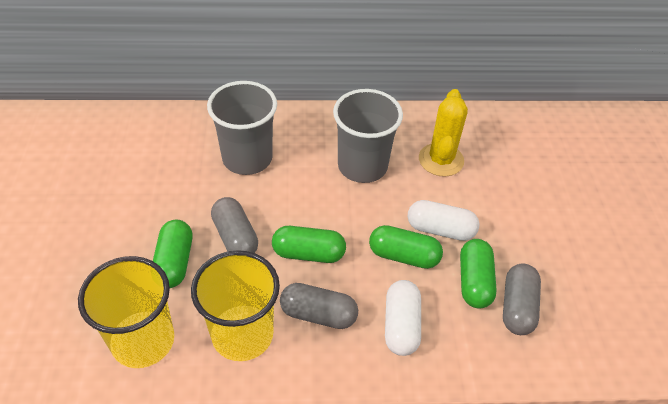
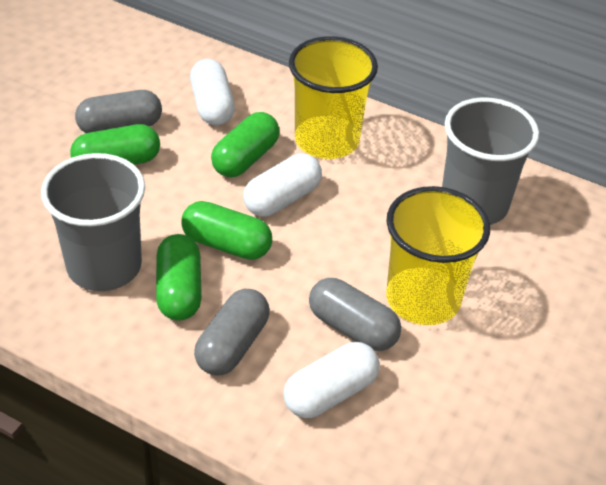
white capsule: [385,280,421,356] [408,200,479,241] = 2 -> [190,59,235,125] [243,153,322,217] [283,342,380,418] = 3
yellow cactus: [419,89,468,177] = 1 -> none = 0

